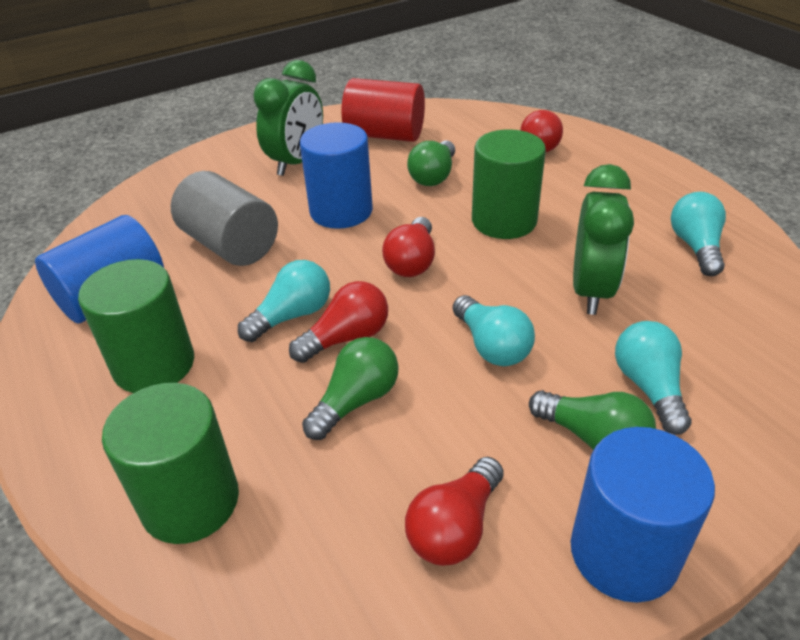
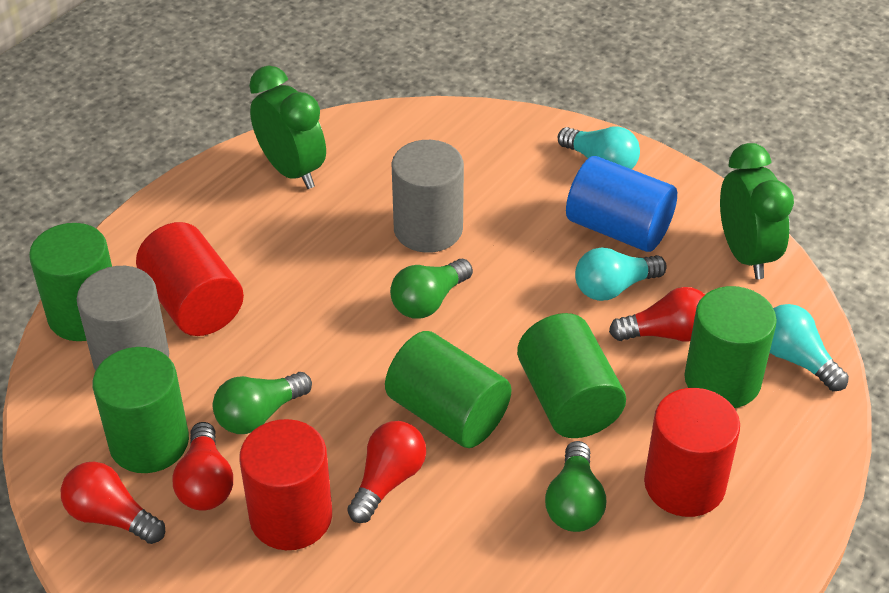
blue cylinder: [35,215,164,323] [300,122,373,229] [571,427,715,603] = 3 -> [566,156,677,252] = 1
green cylinder: [78,259,194,393] [102,383,239,544] [472,129,546,239] = 3 -> [29,223,112,341] [93,347,189,473] [385,331,511,448] [517,313,626,438] [684,286,777,408] = 5
grey cylinder: [171,171,278,266] = 1 -> [77,266,169,371] [392,140,464,253] = 2
red cylinder: [341,78,425,142] = 1 -> [136,222,244,336] [239,419,332,550] [644,388,740,517] = 3
turquoise light bulb: [238,260,330,342] [453,295,535,366] [615,321,692,435] [671,192,726,276] = 4 -> [558,127,640,169] [575,247,667,301] [770,304,849,391] = 3

